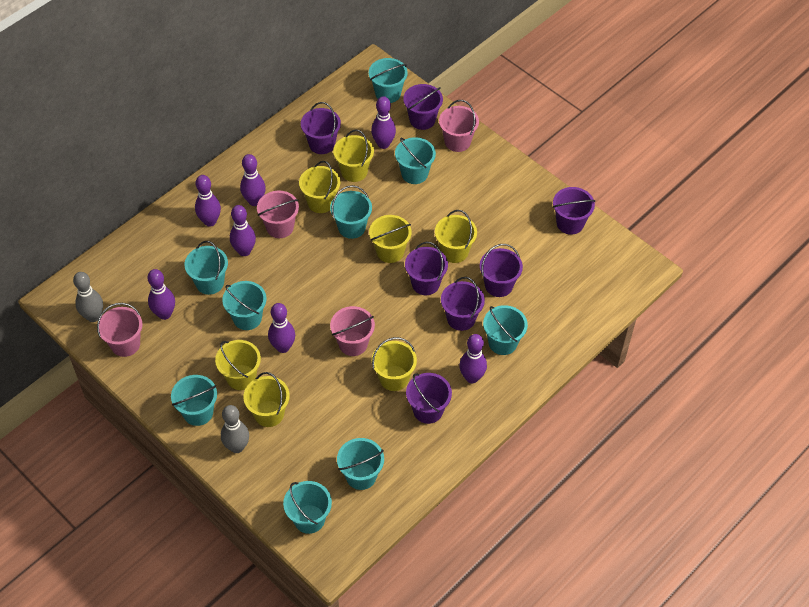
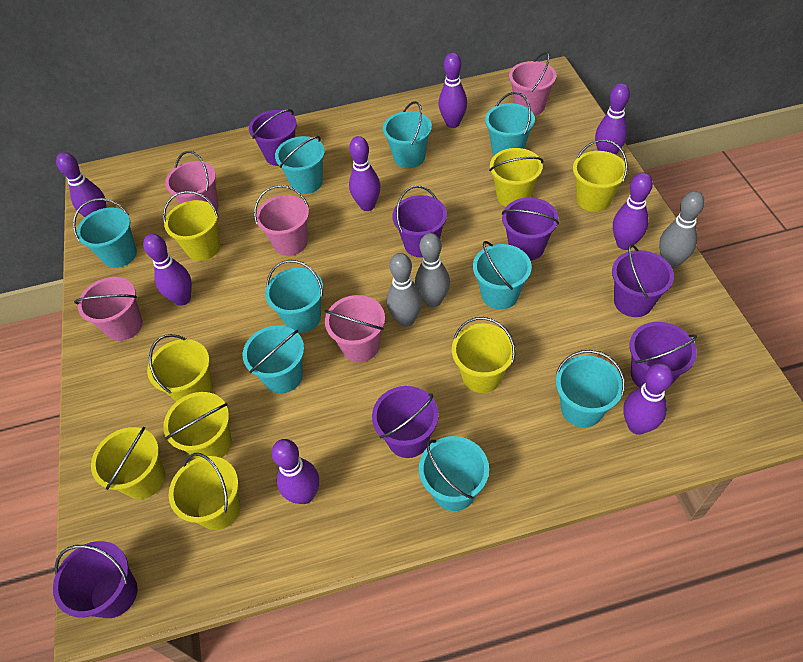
grey bowling pin: [73,272,103,322] [221,405,249,453] = 2 -> [387,253,422,327] [415,233,450,307] [659,191,704,269] = 3
pink bucket: [97,303,142,357] [257,191,299,238] [330,306,375,356] [439,100,479,152] = 4 -> [74,277,143,341] [165,151,219,210] [254,185,309,256] [325,295,385,362] [509,52,557,116] = 5
purple bowling pin: [147,269,175,320] [195,175,221,227] [230,205,256,256] [240,154,266,206] [268,303,295,353] [371,96,396,149] [459,334,487,383] = 7 -> [56,152,107,217] [143,234,192,306] [272,439,319,504] [349,136,380,211] [439,53,467,128] [595,83,630,155] [613,173,653,250] [623,363,673,435] = 8
yellow bucket: [215,340,261,390] [243,372,290,427] [299,161,340,213] [333,130,374,182] [369,215,412,263] [372,337,417,391] [435,210,477,263] = 7 -> [91,427,165,499] [147,334,213,402] [163,191,220,261] [163,392,232,459] [169,453,241,530] [452,317,515,393] [489,148,544,207] [573,140,628,212] = 8

